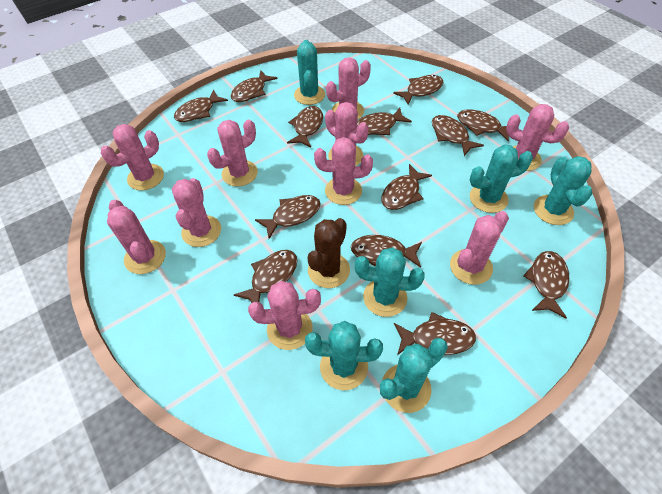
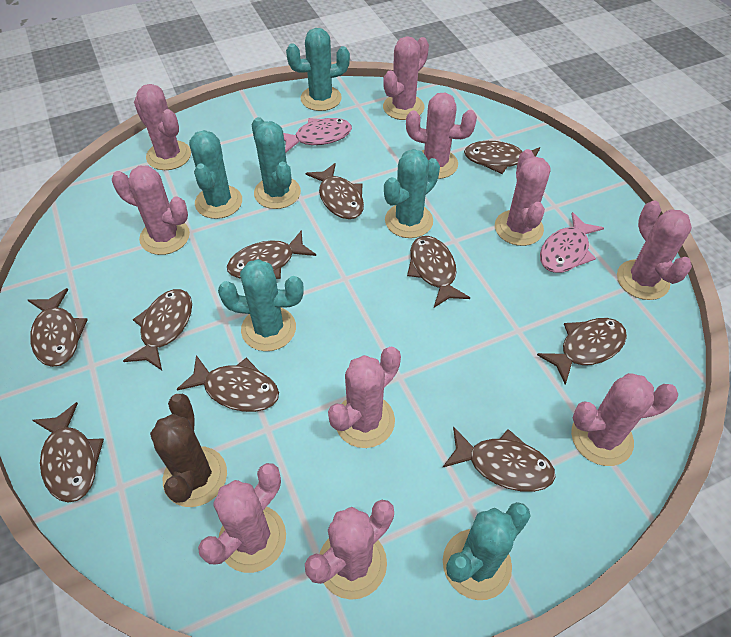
brown fish: [174,90,228,122] [231,70,277,102] [234,250,297,303] [255,195,320,239] [287,106,323,147] [351,235,422,268] [357,108,412,135] [381,164,432,210] [393,75,443,105] [394,312,476,355] [432,115,484,156] [457,109,509,141] [523,251,569,318] = 13 -> [28,288,88,367] [32,402,104,503] [123,289,192,370] [177,355,279,412] [227,230,316,279] [305,163,364,219] [407,236,470,308] [443,426,555,492] [464,141,540,174] [537,318,627,385] = 10
pink fish: none = 0 -> [283,118,352,153] [540,212,604,273] = 2

